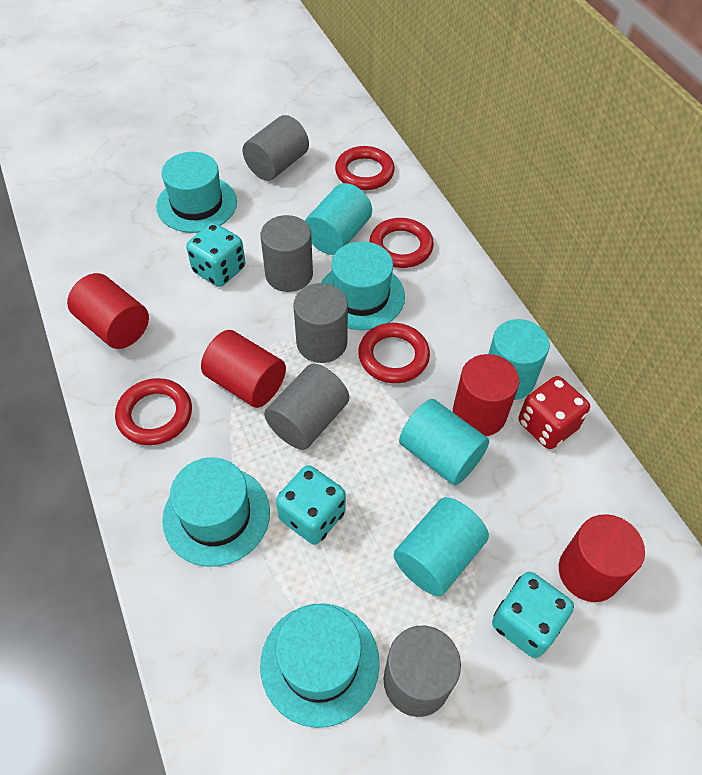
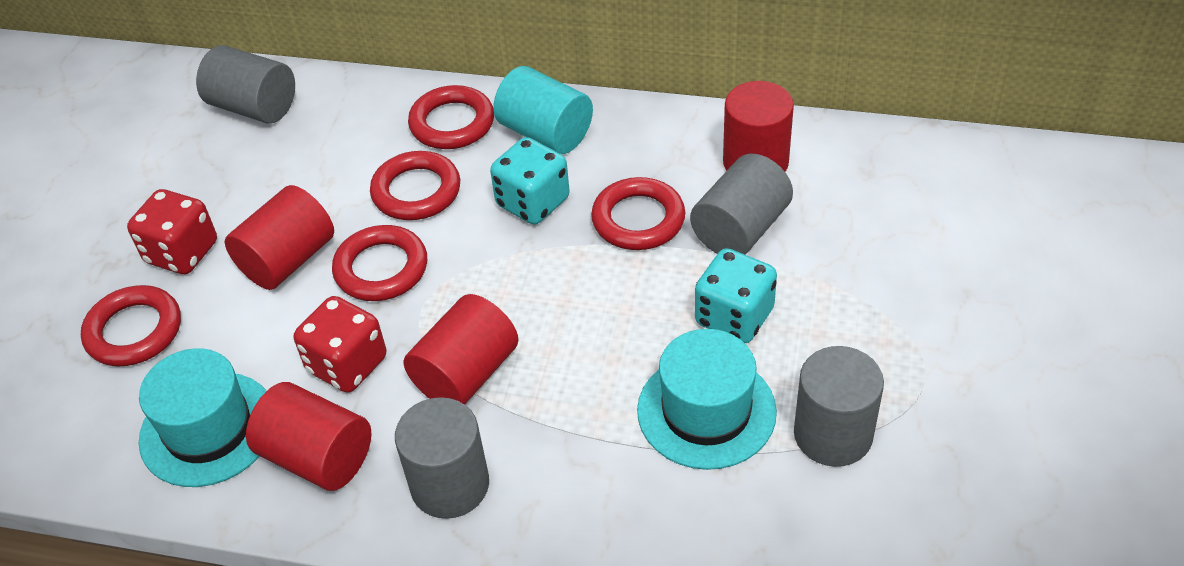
grey cylinder: [242,115,309,181] [261,215,313,292] [264,364,349,450] [293,283,348,363] [383,625,461,717] = 5 -> [196,45,295,124] [395,397,489,519] [690,154,793,255] [794,346,884,467] = 4
red dice: [518,376,590,449] = 1 -> [127,189,217,274] [294,296,386,393] = 2
red ring: [115,378,192,445] [335,146,395,190] [358,323,430,383] [369,218,434,268] = 4 -> [81,285,181,366] [332,225,427,301] [370,151,460,220] [408,85,494,149] [591,177,685,250] = 5
turquoise cylinder: [305,183,372,255] [394,497,489,596] [399,399,489,485] [489,319,550,400] = 4 -> [493,66,593,154] = 1
turquoise dice: [186,223,245,287] [276,465,346,545] [492,572,574,658] = 3 -> [490,137,570,225] [695,248,777,343] = 2
turquoise hat: [156,152,237,233] [162,457,270,567] [260,603,380,728] [321,241,405,330] = 4 -> [139,348,267,487] [637,329,777,470] = 2

